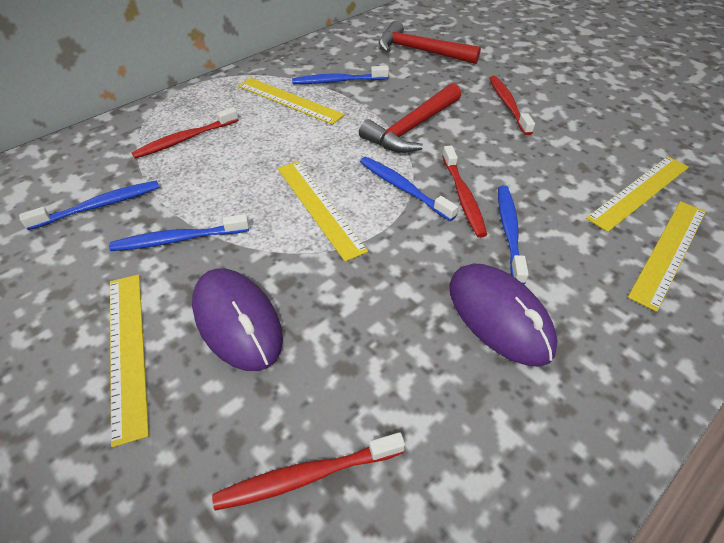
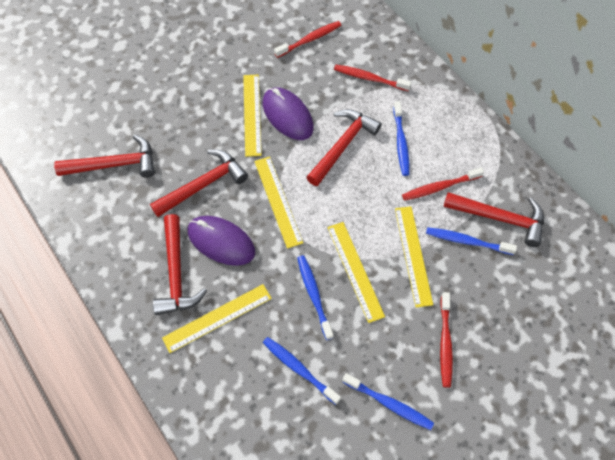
red hammer: [359,83,461,153] [379,21,481,64] = 2 -> [54,134,155,178] [150,150,248,217] [153,214,207,315] [306,109,382,186] [443,192,544,247] = 5

